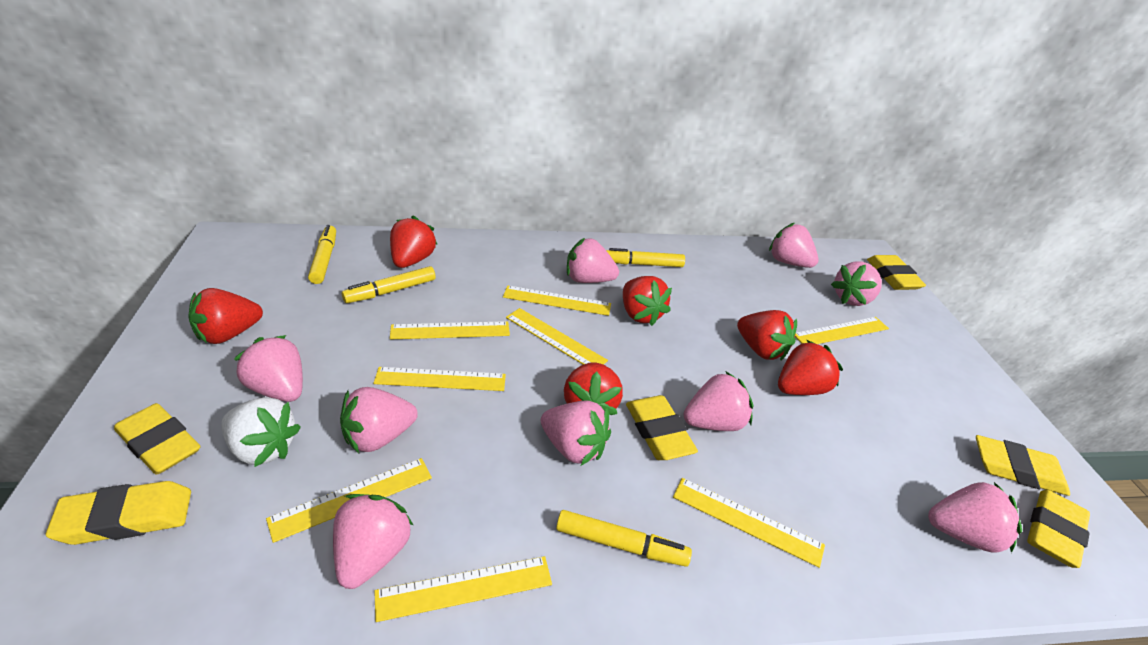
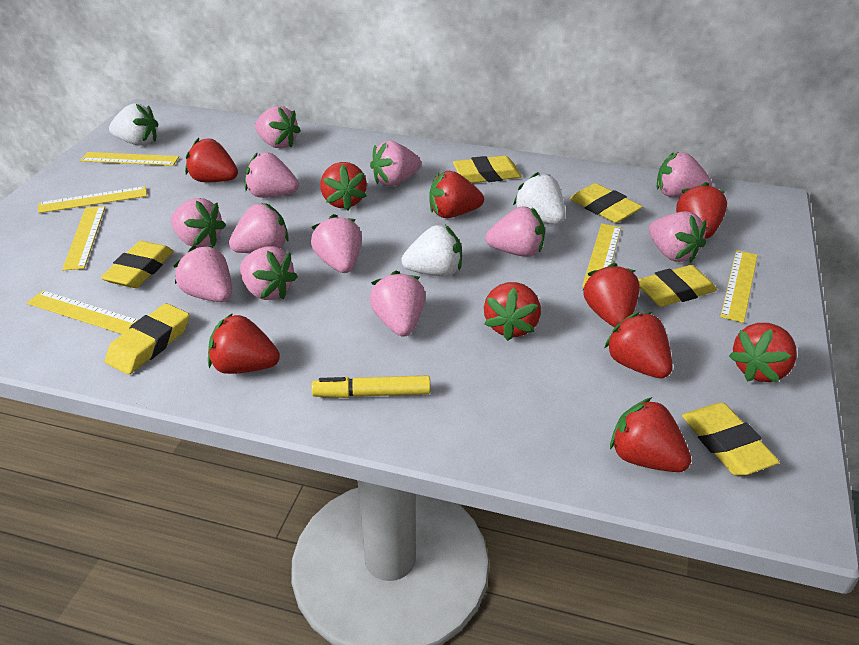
pink strawberry: [234,335,303,402] [333,494,414,589] [340,387,418,453] [541,401,611,465] [567,238,619,283] [684,372,753,431] [769,223,819,268] [831,261,882,306] [928,482,1022,553] = 9 -> [171,198,226,248] [173,245,232,302] [229,203,289,253] [240,246,298,300] [245,152,299,198] [255,106,301,149] [311,214,362,273] [369,271,425,337] [370,141,421,186] [485,206,545,257] [649,211,706,263] [657,152,712,197] = 12
red strawberry: [188,288,263,344] [390,216,438,268] [564,362,623,415] [623,276,672,326] [737,310,797,360] [778,340,843,395] = 6 -> [185,138,238,182] [208,313,280,374] [320,162,367,210] [430,171,484,218] [484,282,541,341] [583,263,640,327] [604,312,673,378] [610,397,692,472] [676,182,727,239] [729,323,797,382] = 10
white strawberry: [221,397,301,467] = 1 -> [109,103,158,146] [402,225,462,276] [513,172,566,224] = 3
yellow marker: [308,225,336,284] [342,266,436,303] [556,510,692,567] [606,248,685,267] = 4 -> [312,375,430,398] = 1
yellow ruler: [266,458,432,543] [374,367,506,391] [374,556,552,622] [390,321,510,339] [503,285,611,316] [506,308,608,365] [673,478,825,568] [795,317,889,344] = 8 -> [27,290,138,334] [38,186,147,213] [62,206,105,270] [80,152,179,166] [582,224,621,287] [720,250,758,323] = 6

